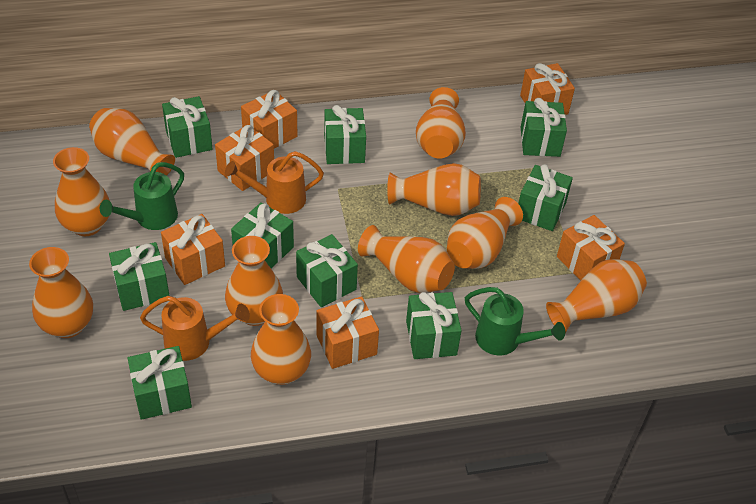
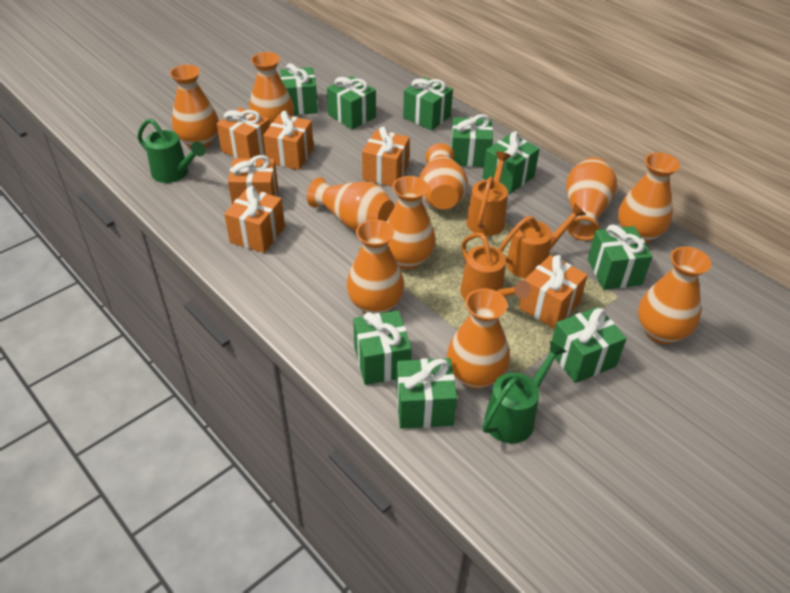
orange watering can: [140,296,250,361] [225,151,324,214] = 2 -> [460,232,531,300] [466,152,511,236] [499,203,586,279] = 3

